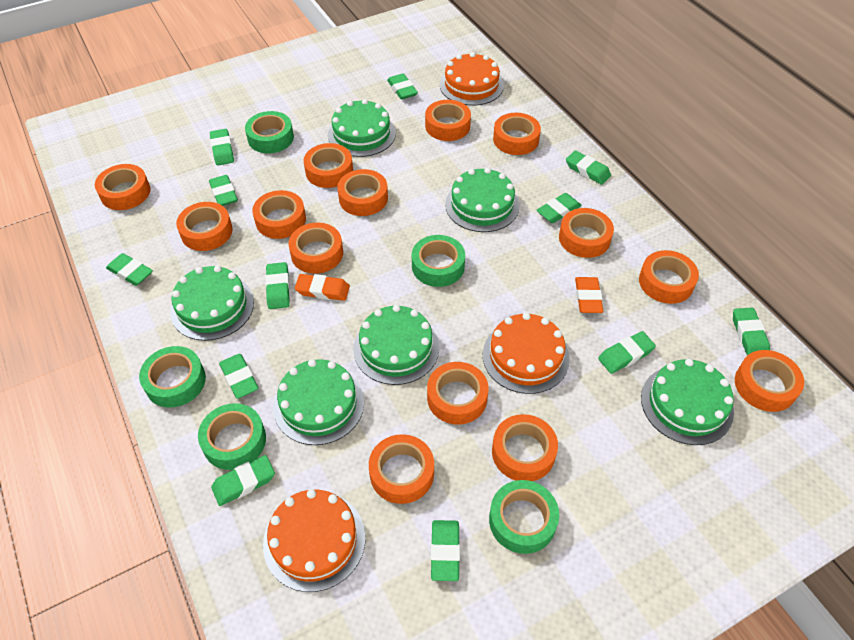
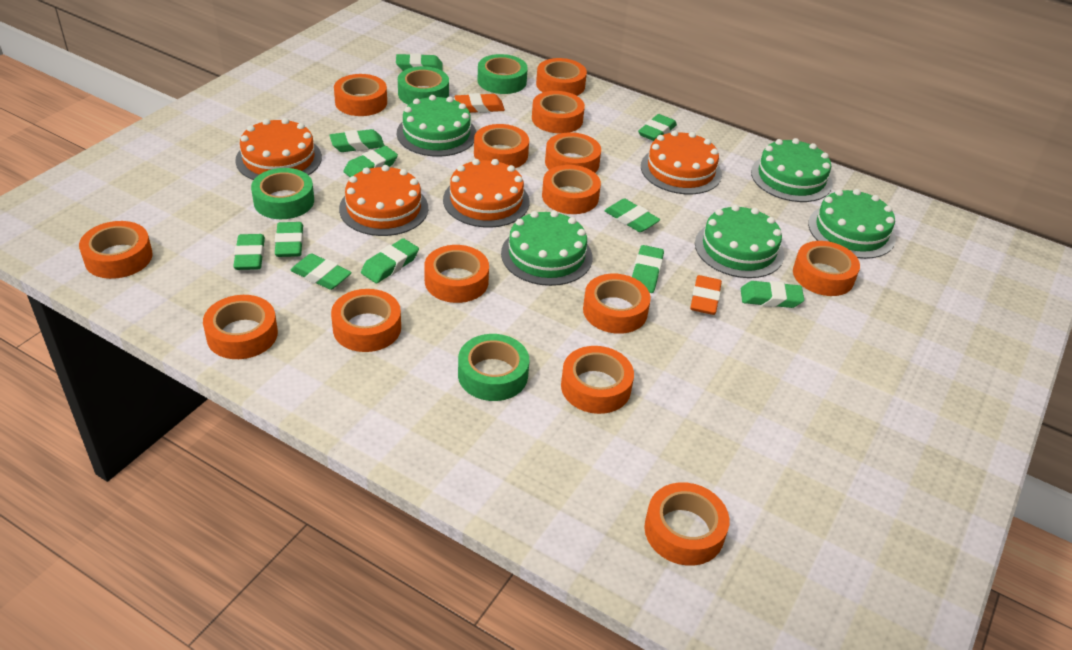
green cake: [170,265,254,341] [273,359,364,445] [328,99,396,157] [353,305,439,385] [445,168,519,232] [641,359,734,445] = 6 -> [397,95,476,157] [501,210,592,286] [695,205,784,278] [751,138,833,202] [808,189,896,259] = 5
green eraser: [106,253,153,286] [209,175,238,206] [210,129,234,166] [211,455,275,506] [219,354,259,399] [265,262,290,309] [387,74,418,100] [431,520,460,581] [537,193,582,223] [566,150,611,185] [598,331,656,374] [733,308,770,356] = 12 -> [233,234,265,270] [275,222,303,257] [291,253,352,290] [329,129,385,152] [344,146,398,177] [361,238,419,283] [396,53,443,71] [604,199,660,232] [632,245,664,293] [638,114,677,141] [741,281,804,308] = 11
green tape: [139,346,206,408] [198,403,266,470] [245,111,294,153] [412,235,465,287] [489,480,559,554] = 5 -> [251,168,314,219] [398,66,449,105] [458,334,529,401] [478,54,528,94] = 4
orange cake: [263,489,365,592] [440,52,504,106] [483,313,570,394] = 3 -> [235,118,322,180] [339,165,428,236] [443,159,530,228] [641,130,722,194] = 4

